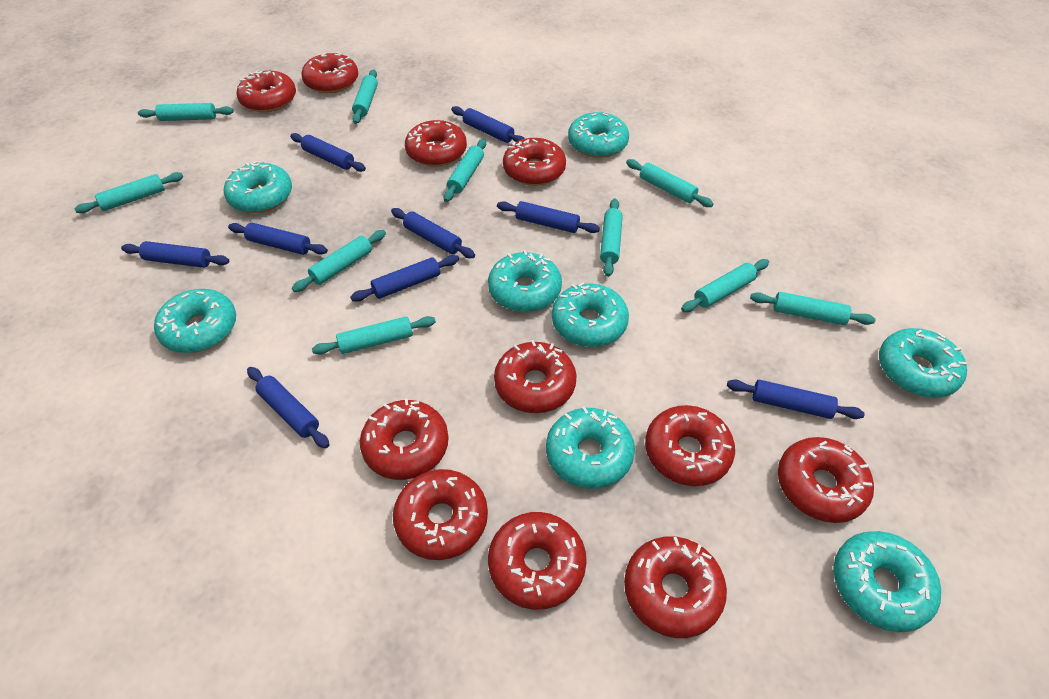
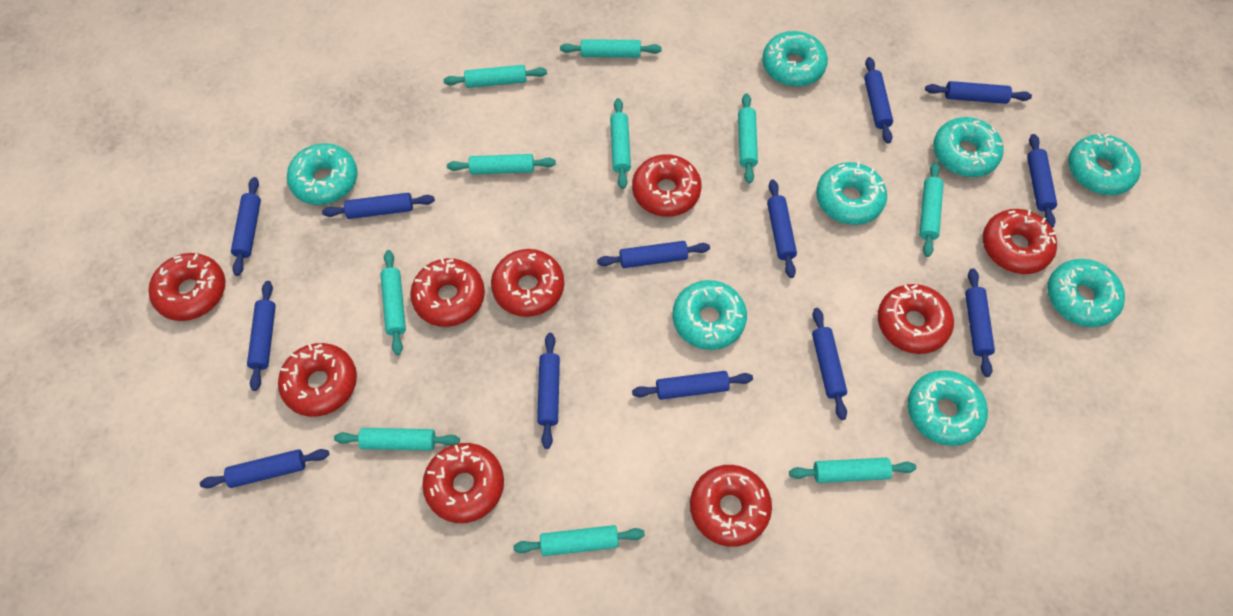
blue rolling pin: [121,241,229,268] [228,223,328,255] [247,367,330,448] [290,133,366,172] [350,255,459,302] [391,208,475,258] [451,106,525,143] [497,201,600,233] [727,379,865,419] = 9 -> [200,449,329,488] [231,177,261,276] [247,281,276,391] [322,193,435,219] [537,333,560,449] [597,241,710,268] [632,371,753,400] [767,179,797,278] [812,308,847,420] [864,57,893,144] [925,81,1032,104] [965,268,995,377] [1027,134,1057,228] = 13
red donut: [236,70,296,112] [301,52,358,93] [360,398,449,480] [393,469,488,560] [405,120,467,167] [488,512,587,610] [494,340,576,413] [503,138,566,186] [624,536,727,638] [645,405,735,486] [778,437,874,523] = 11 -> [149,253,225,321] [278,343,357,417] [410,258,485,327] [422,443,504,523] [491,249,564,317] [632,154,702,217] [690,465,772,547] [878,284,954,354] [983,209,1057,274] = 9

